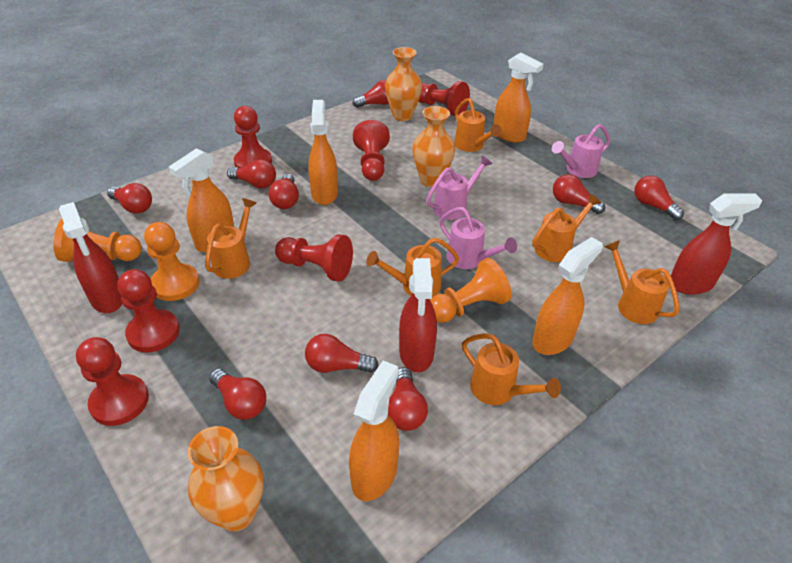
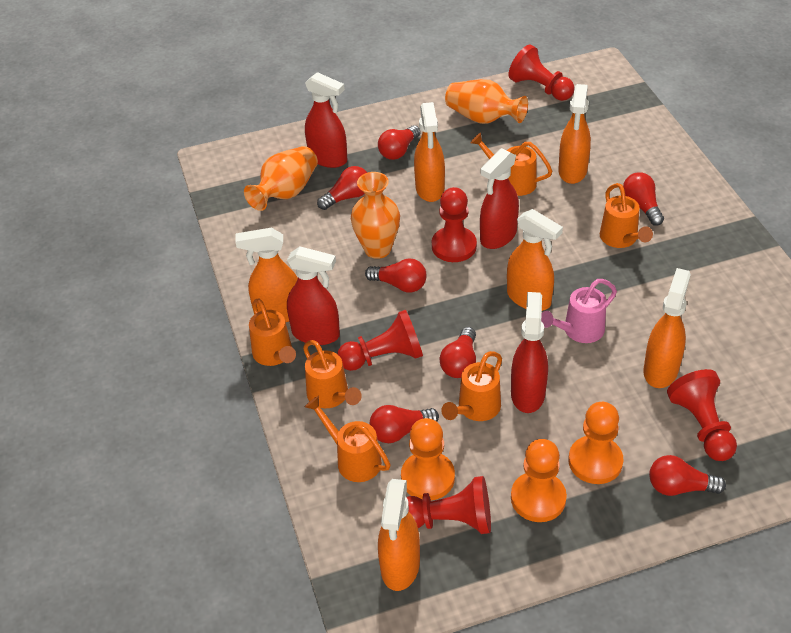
orange spray bottle: [169,148,234,252] [308,100,338,205] [349,361,399,501] [494,53,544,143] [532,237,603,355] = 5 -> [235,228,298,322] [378,479,420,591] [414,102,445,202] [507,209,563,311] [558,84,591,184] [644,268,691,388] = 6
pink watering can: [426,156,492,220] [439,207,517,269] [552,124,610,178] = 3 -> [541,279,617,343] = 1
red light bulb: [107,183,152,214] [209,369,266,420] [227,159,276,188] [269,174,299,209] [305,334,379,373] [353,80,389,108] [388,367,428,431] [553,174,605,214] [634,176,684,220] = 9 -> [317,166,367,210] [365,258,427,292] [370,405,439,443] [378,125,421,160] [440,327,476,378] [623,172,664,226] [649,455,726,496] = 7
red pawn: [76,337,149,426] [118,269,180,353] [234,106,272,168] [275,234,353,281] [353,120,390,181] [419,81,470,116] = 6 -> [337,310,423,371] [406,476,491,534] [432,187,477,262] [509,44,575,101] [667,369,737,461] = 5
red spray bottle: [59,202,123,313] [399,258,437,373] [671,193,762,295] = 3 -> [287,246,340,345] [305,72,347,168] [480,148,519,249] [511,292,548,413] = 4

